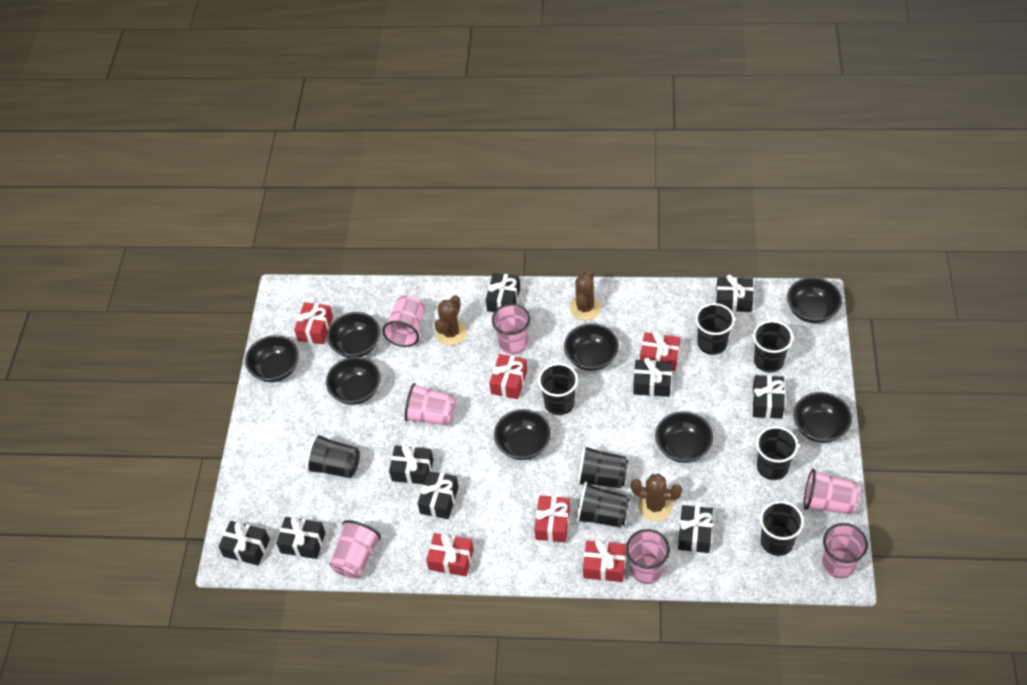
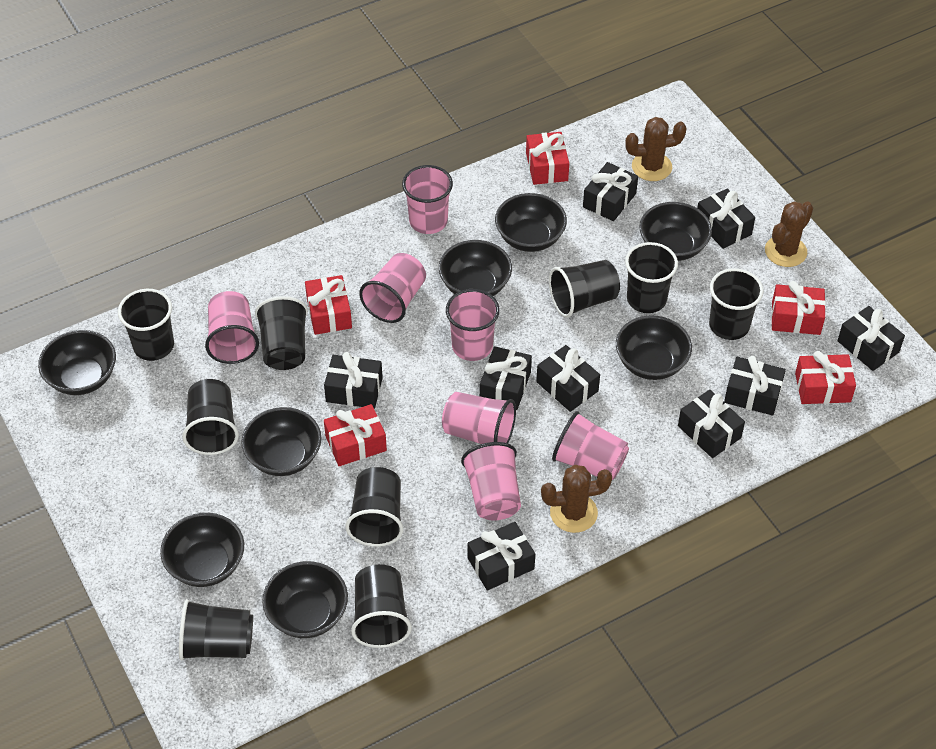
black cup: [306,433,360,478] [538,363,578,415] [576,482,630,528] [577,445,628,488] [695,303,735,355] [753,320,793,372] [756,426,798,480] [760,501,804,556] = 8 -> [118,289,174,361] [179,599,253,660] [182,379,239,455] [255,296,308,370] [345,467,403,547] [351,564,412,648] [549,260,620,318] [625,242,678,313] [709,268,764,340] = 9
red gift: [294,302,333,344] [426,533,474,576] [489,354,527,399] [534,495,570,542] [583,539,626,582] [640,331,680,371] = 6 -> [305,275,352,335] [324,404,387,466] [526,132,569,185] [771,281,826,335] [795,351,856,404] = 5

